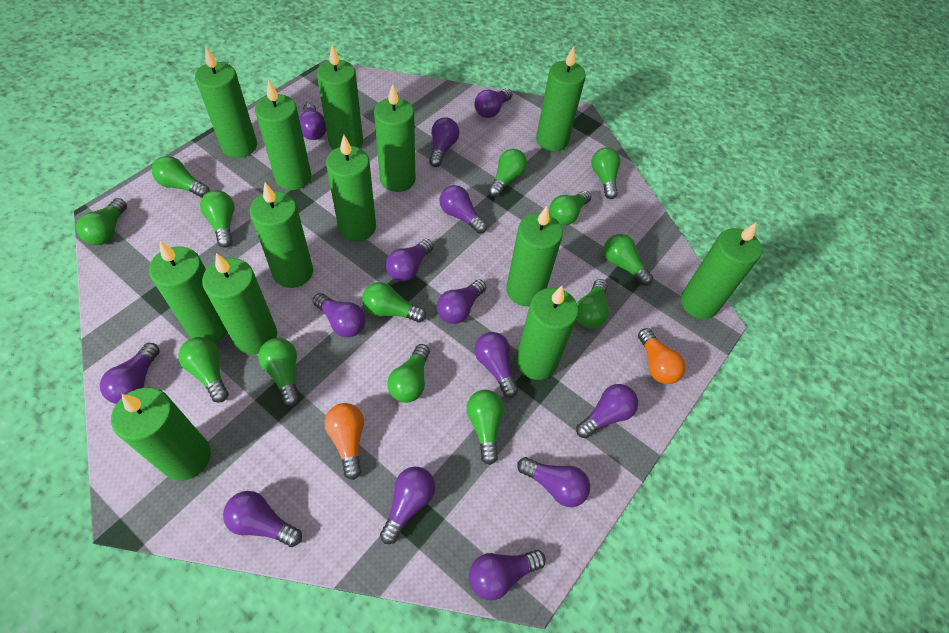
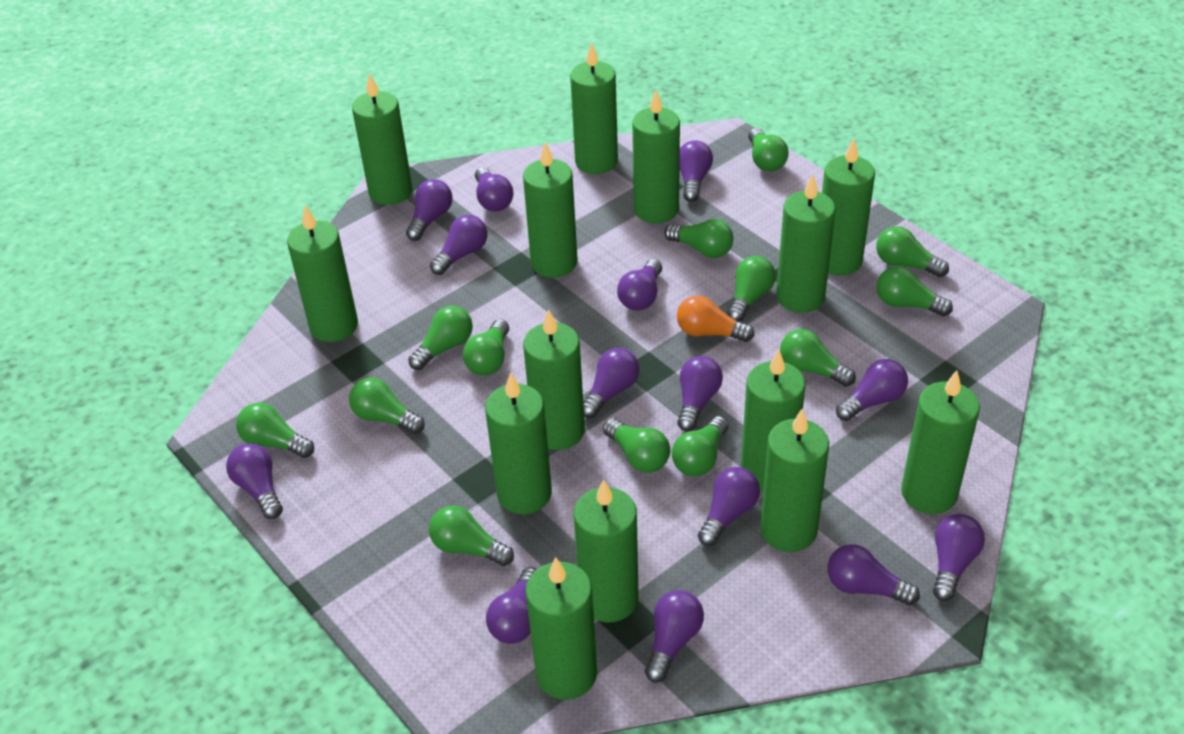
green candle: [111,388,211,481] [149,241,228,343] [195,47,257,158] [202,253,277,354] [250,183,313,288] [255,80,311,190] [317,45,363,150] [326,135,376,241] [374,84,415,192] [507,206,563,306] [516,286,579,380] [536,46,586,151] [681,222,762,319] = 13 -> [287,205,358,342] [352,73,412,205] [485,372,552,514] [523,142,578,278] [523,309,585,450] [525,557,597,700] [570,42,618,174] [574,479,639,622] [632,90,680,224] [741,349,805,491] [760,409,829,552] [776,174,835,313] [822,138,875,275] [901,370,980,514] = 14
orange light bulb: [324,403,364,480] [638,328,686,384] = 2 -> [677,295,754,342] = 1

